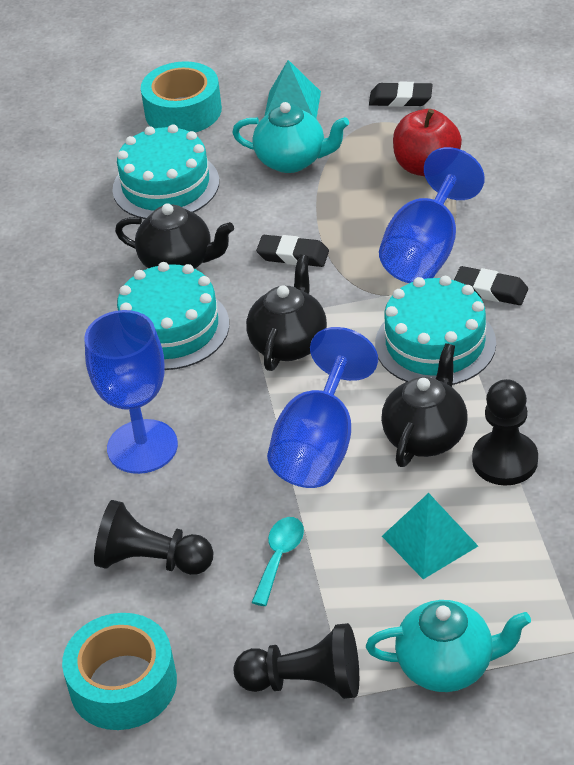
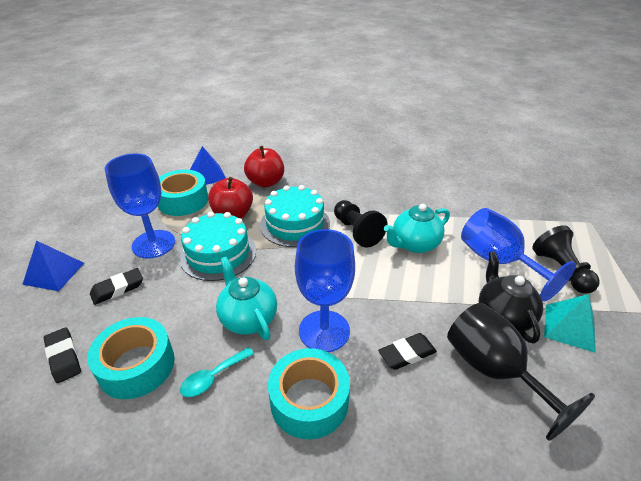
black goblet: none = 0 -> [447,303,595,441] = 1
black pawn: [94,500,214,575] [234,623,359,699] [472,379,538,486] = 3 -> [334,200,387,247] [532,225,600,294] = 2
black teapot: [115,203,234,269] [246,255,327,371] [381,343,468,467] = 3 -> [478,251,543,344] = 1
blue pyramid: none = 0 -> [22,240,84,291] [190,146,226,185] = 2
red apple: [393,109,462,176] = 1 -> [208,177,253,219] [244,146,284,188] = 2
turquoise cake: [113,124,219,219] [117,262,229,370] [375,276,496,385] = 3 -> [179,212,256,281] [260,185,330,247] = 2
turquoise pyramid: [264,60,321,119] [382,493,478,579] = 2 -> [544,294,596,353] = 1
turquoise tape: [62,613,177,730] [141,61,222,133] = 2 -> [87,317,175,399] [158,170,208,216] [268,348,350,439] = 3

